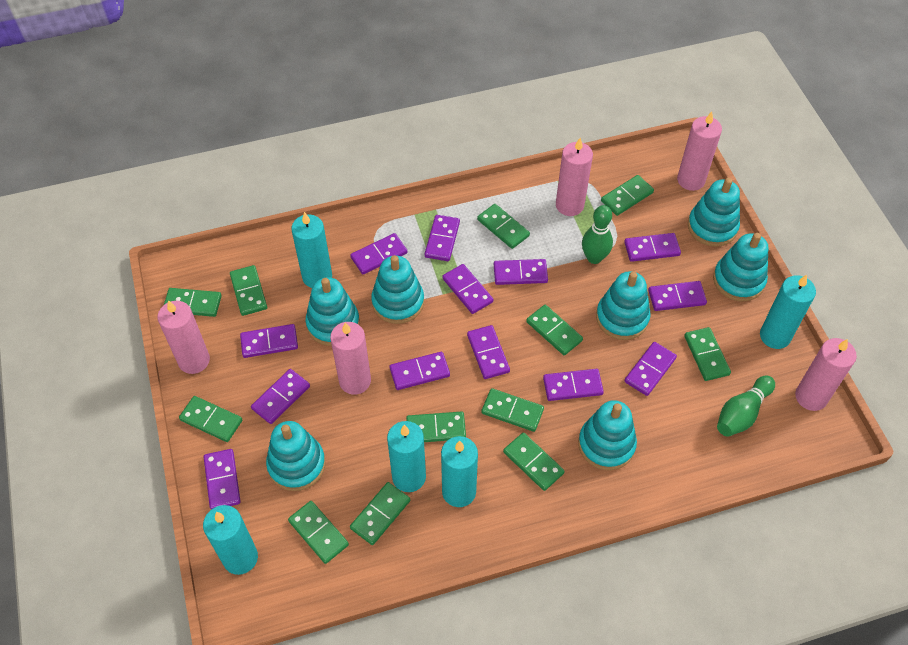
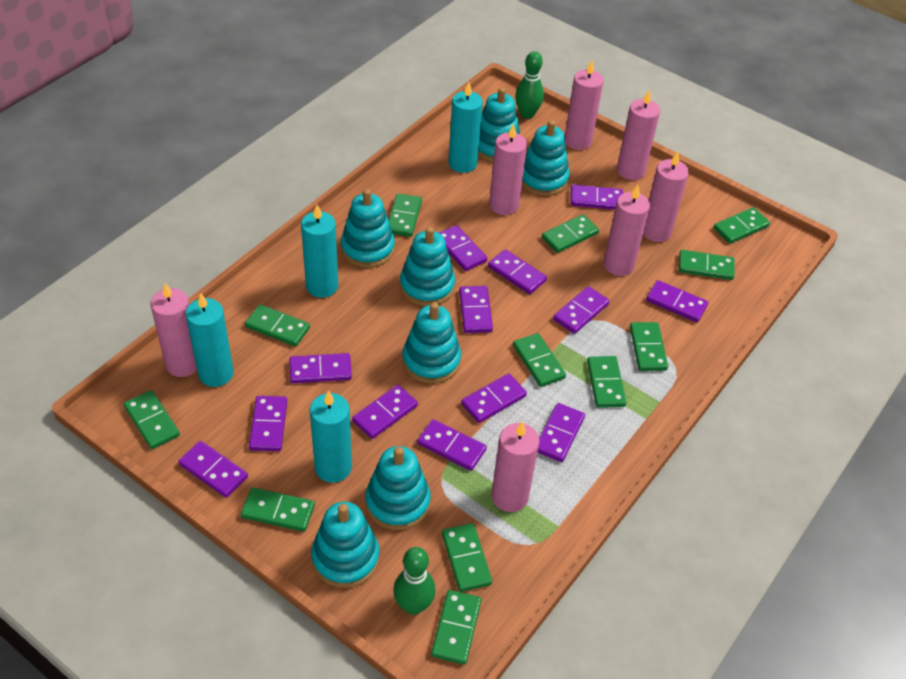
pink candle: [157,300,210,374] [330,322,371,395] [556,138,593,216] [677,112,722,191] [795,338,857,411] = 5 -> [150,283,197,377] [489,123,527,215] [491,421,540,512] [564,61,604,150] [603,185,650,276] [617,89,660,180] [643,151,689,242] = 7
turquoise candle: [203,505,258,575] [291,212,332,288] [387,421,426,492] [441,436,478,507] [760,275,816,349] = 5 -> [185,293,234,387] [301,205,338,298] [310,390,352,483] [449,82,483,173] = 4

